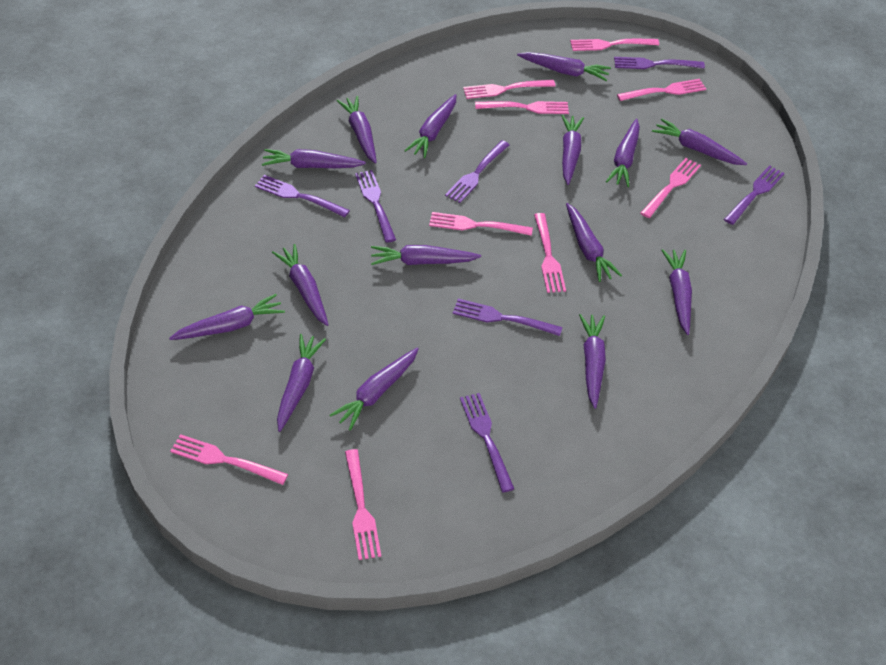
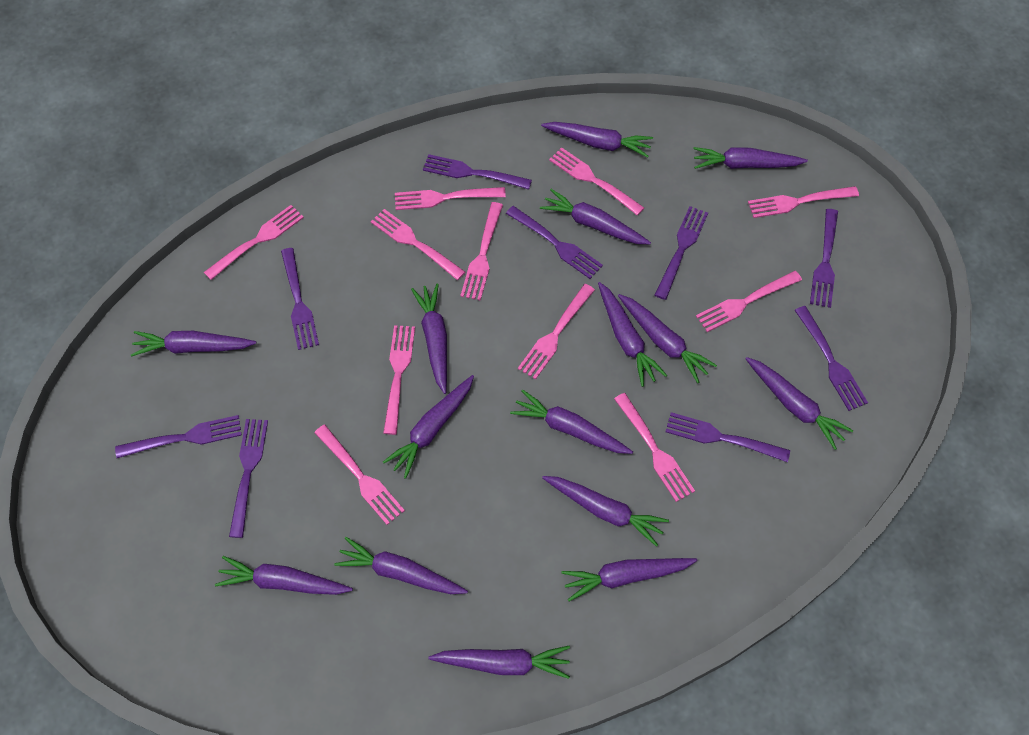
pink fork: [170,434,288,485] [345,449,381,560] [429,212,533,236] [463,80,556,99] [475,101,569,114] [534,213,566,293] [570,39,659,51] [617,79,706,101] [641,158,701,218] = 9 -> [204,205,304,280] [314,425,405,525] [371,209,465,280] [383,325,415,435] [395,187,506,210] [460,202,503,301] [518,284,595,380] [549,147,644,215] [614,393,695,502] [696,271,802,332] [748,186,859,218] = 11
purple fork: [255,175,350,217] [355,170,396,243] [445,140,510,203] [453,299,562,336] [460,393,514,492] [614,57,705,69] [724,165,785,225] = 7 -> [115,415,242,458] [229,419,268,538] [281,248,319,350] [423,154,532,189] [506,206,603,279] [655,206,708,300] [665,412,790,462] [795,306,868,411] [810,209,838,308] = 9

